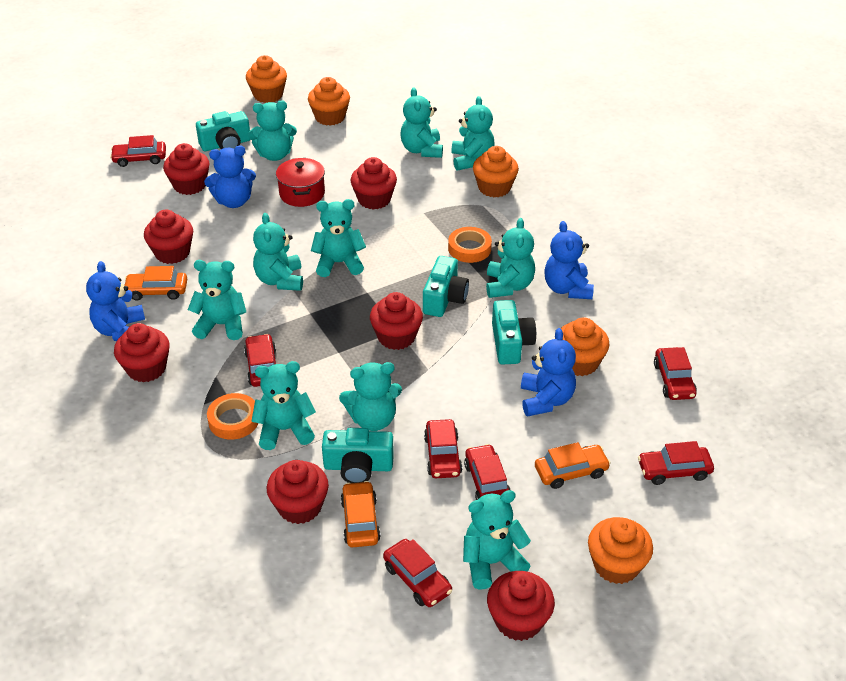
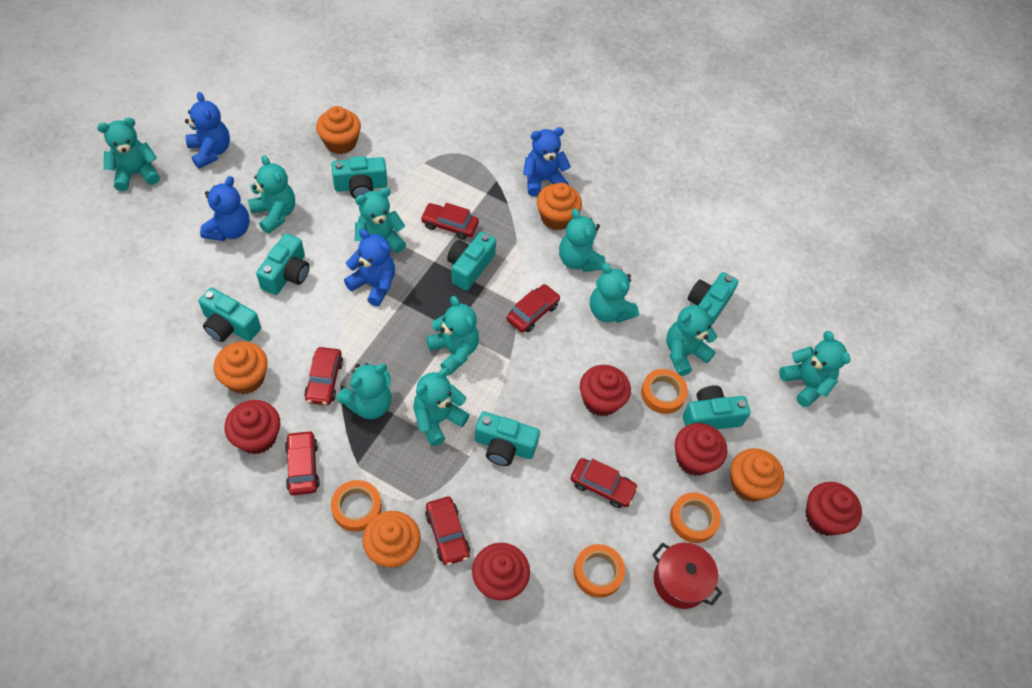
orange car: [124,266,187,300] [340,481,381,547] [535,442,610,489] = 3 -> none = 0
orange tape: [207,393,258,440] [448,227,492,263] = 2 -> [331,480,382,532] [573,544,625,598] [641,369,688,414] [670,492,721,543] = 4
red car: [110,135,166,167] [244,334,276,387] [383,539,452,607] [424,419,462,478] [464,444,511,500] [638,441,714,485] [654,347,697,400] = 7 -> [285,430,320,495] [304,347,343,405] [421,203,479,240] [425,497,470,565] [506,284,560,333] [571,458,638,508] = 6
red cupcake: [114,323,170,382] [144,209,193,264] [163,143,210,195] [267,460,329,524] [351,157,397,210] [370,292,423,350] [487,571,555,641] = 7 -> [225,400,280,454] [472,543,530,601] [580,365,631,417] [675,423,727,476] [806,482,862,536] = 5
turquoise camera: [196,111,250,151] [322,428,394,483] [423,256,469,317] [492,300,536,365] = 4 -> [199,288,261,342] [256,233,309,295] [331,156,387,199] [447,232,496,291] [475,411,540,466] [683,385,750,429] [688,272,738,326] = 7

